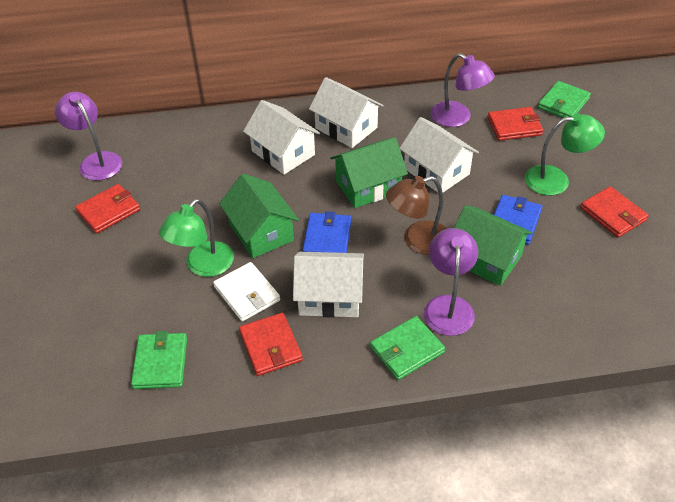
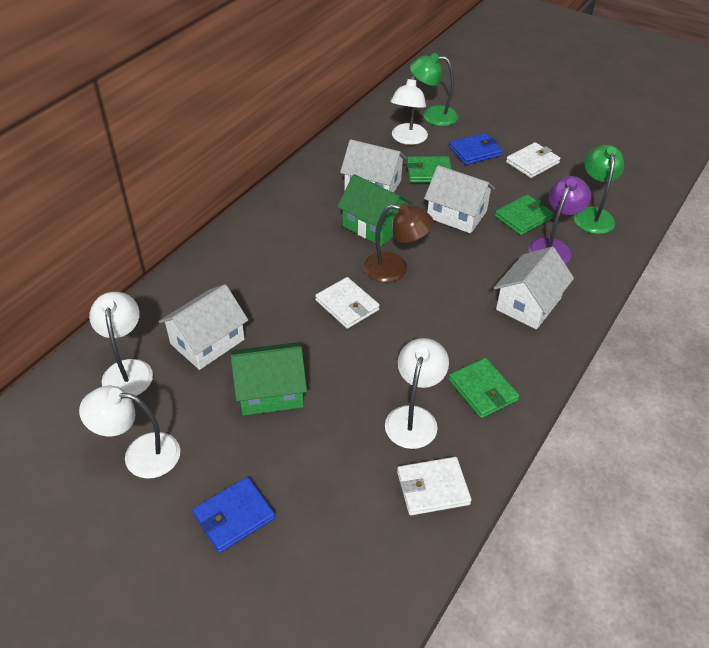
green house: [219,174,299,258] [330,137,408,208] [454,205,533,286] = 3 -> [231,342,307,416] [337,174,413,246] = 2
purple lamp: [55,92,122,181] [424,228,478,336] [431,53,495,127] = 3 -> [529,176,591,264] = 1
red wallet: [75,184,140,234] [239,313,303,376] [488,107,543,141] [580,186,649,238] = 4 -> none = 0
white lamp: none = 0 -> [79,386,180,479] [89,292,153,396] [385,338,449,449] [390,75,428,145] = 4
white wallet: [213,262,280,322] = 1 -> [315,277,380,329] [397,457,472,516] [506,142,560,178] = 3

